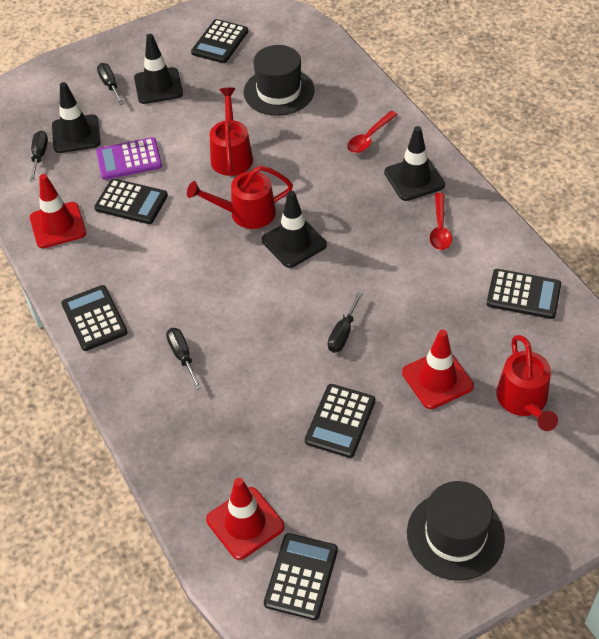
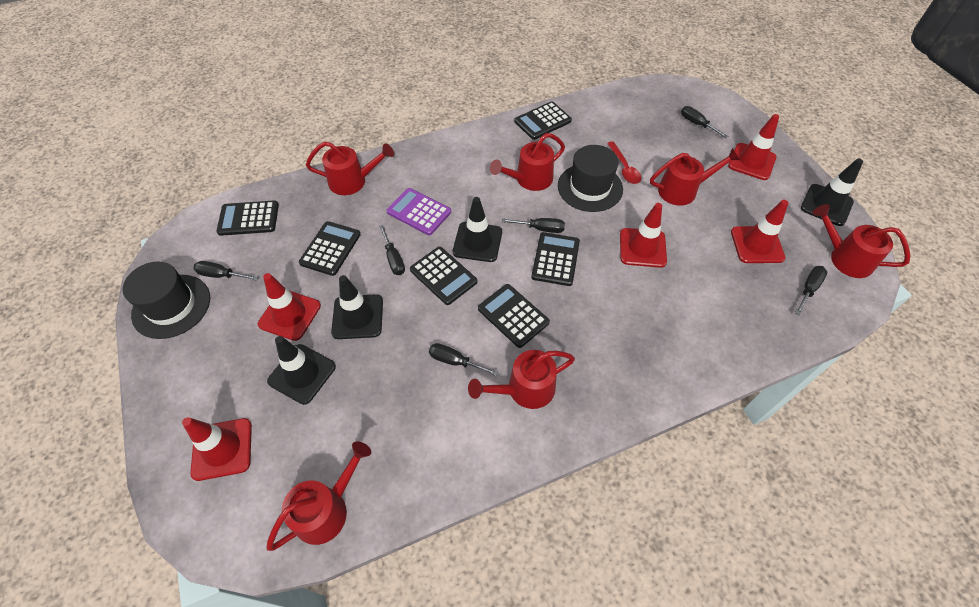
black screwdriver: [29,131,48,181] [97,63,124,105] [166,328,202,390] [328,292,363,353] = 4 -> [193,261,258,280] [379,225,405,275] [429,343,498,376] [502,218,565,233] [681,106,728,138] [795,266,827,315] = 6
red spoon: [347,111,398,153] [430,193,452,250] = 2 -> [607,141,641,184] = 1
red traffic cone: [30,174,86,248] [206,478,284,560] [402,330,474,409] = 3 -> [182,417,252,481] [258,273,321,341] [620,203,667,268] [728,114,779,180] [731,200,788,263] = 5
red watering can: [187,166,293,229] [210,88,253,176] [496,335,558,431] = 3 -> [267,441,371,551] [306,142,394,195] [468,350,575,409] [490,133,565,191] [650,148,740,206] [813,204,910,278] = 6

